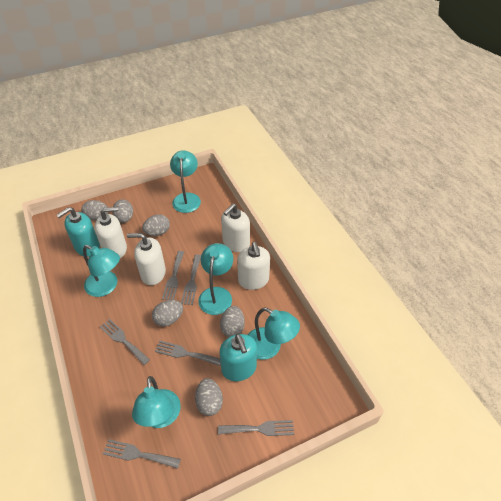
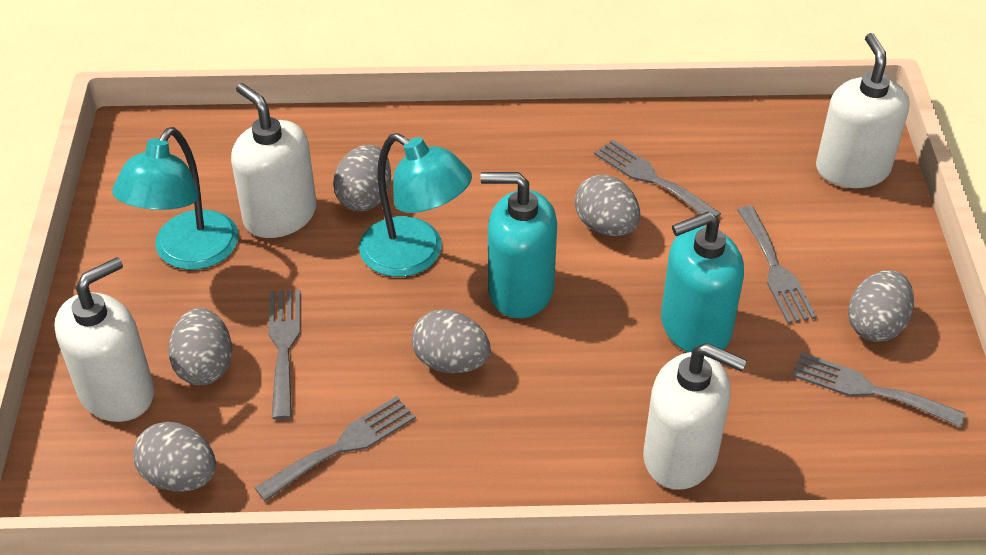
grey fork: [100,319,150,365] [103,439,181,469] [155,341,221,366] [162,251,184,300] [181,255,201,305] [218,420,294,436] = 6 -> [254,396,416,502] [268,290,301,420] [594,140,721,218] [737,206,817,324] [792,352,966,427] = 5
turquoise lamp: [83,245,120,297] [132,376,181,428] [170,150,201,213] [198,243,233,315] [248,307,300,360] = 5 -> [112,127,239,270] [359,133,472,277] = 2

